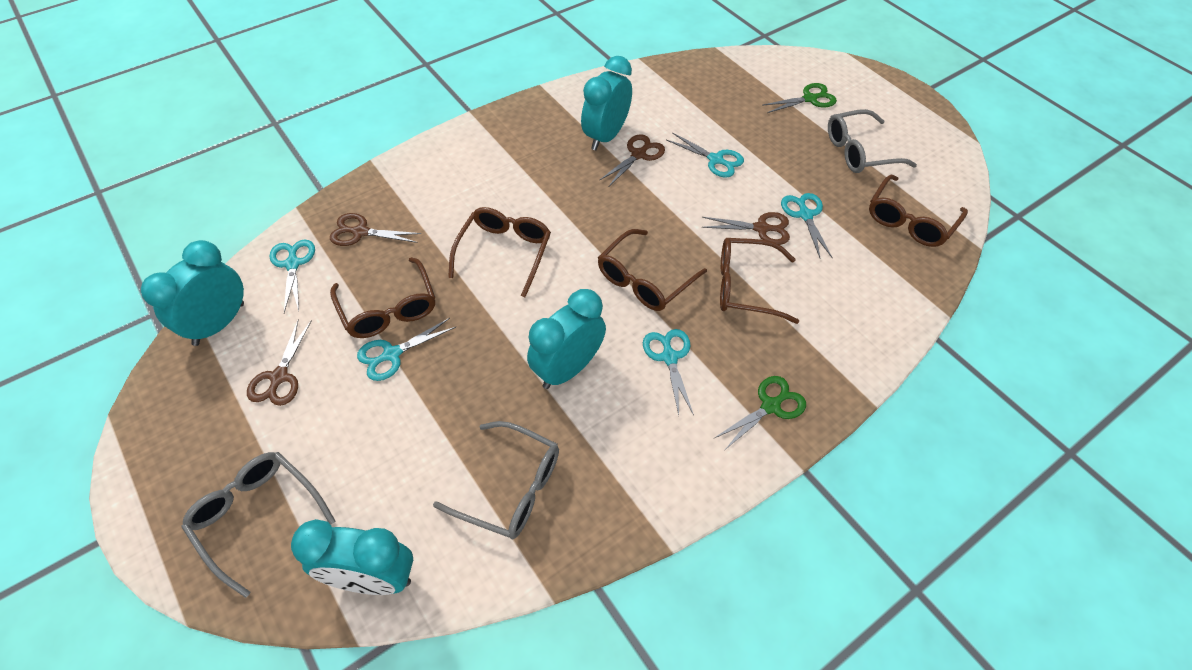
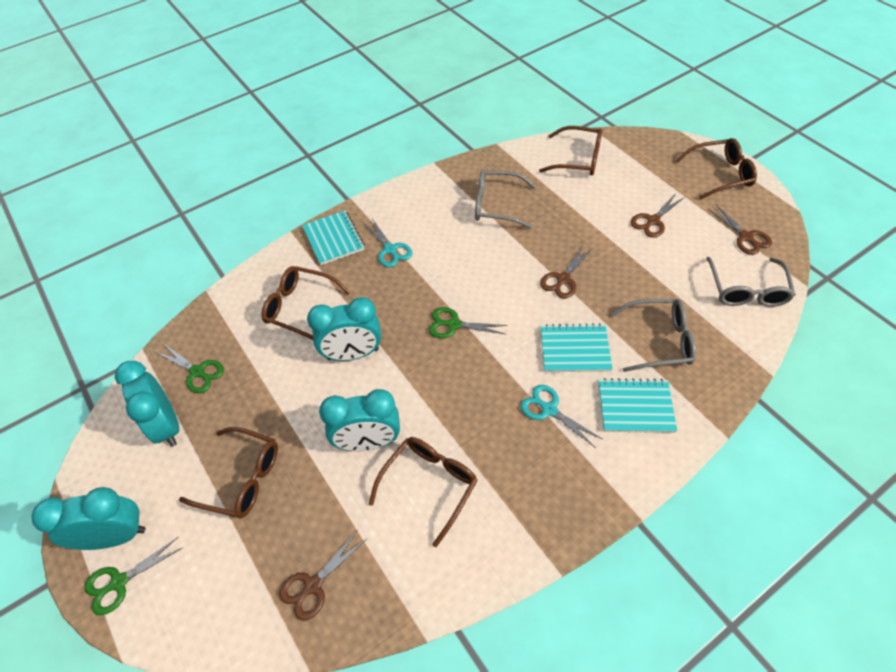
green scissors: [715,376,806,450] [762,83,837,113] = 2 -> [84,537,182,615] [156,343,224,393] [429,307,508,338] = 3
turquoise notebook: none = 0 -> [302,211,365,265] [541,323,613,372] [599,378,677,433] = 3
turquoise scissors: [269,240,315,313] [357,318,456,381] [643,329,694,415] [666,132,744,178] [781,193,832,258] = 5 -> [363,219,412,267] [520,385,602,448] = 2

